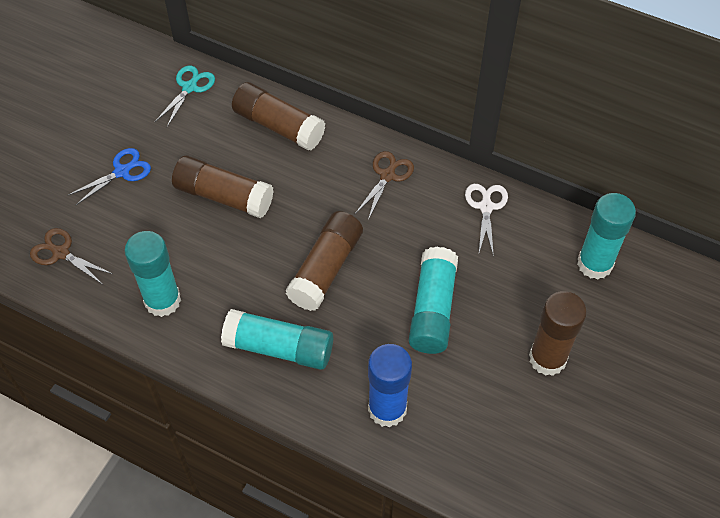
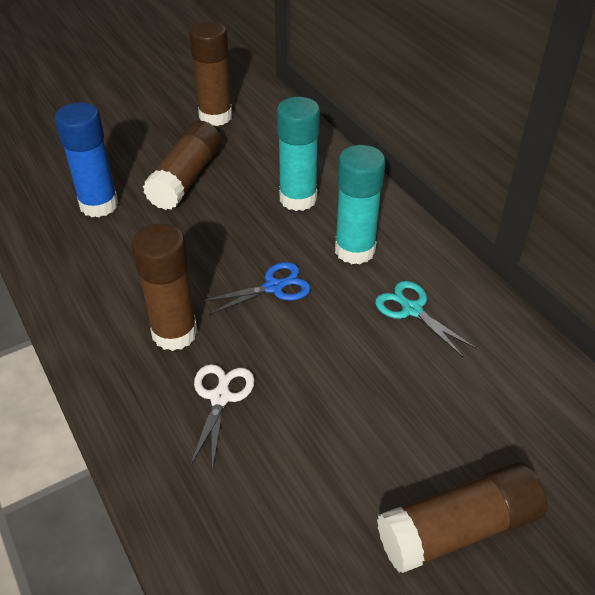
brown scissors: [30,228,113,284] [355,151,414,220] = 2 -> none = 0
turquoise glue stick: [124,231,181,317] [221,309,333,370] [409,246,458,354] [577,193,636,280] = 4 -> [277,97,320,211] [335,145,385,264] = 2

